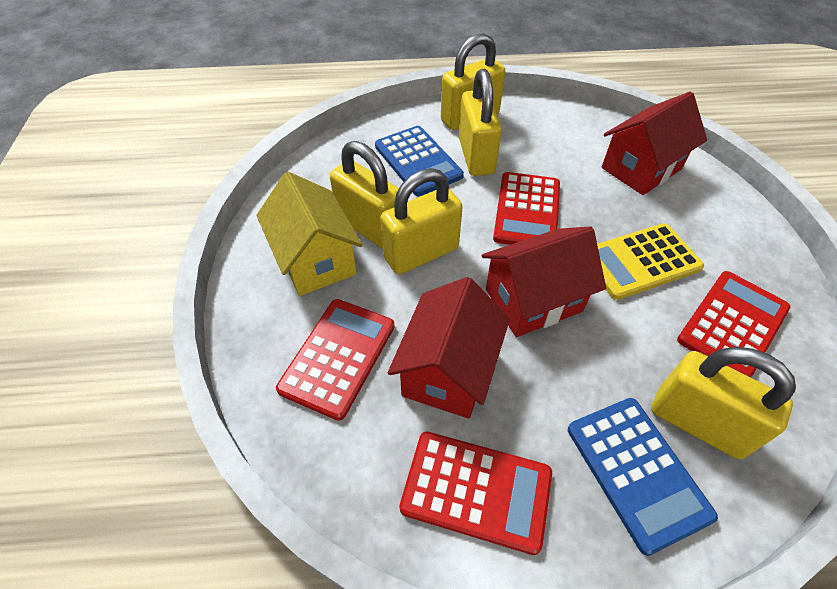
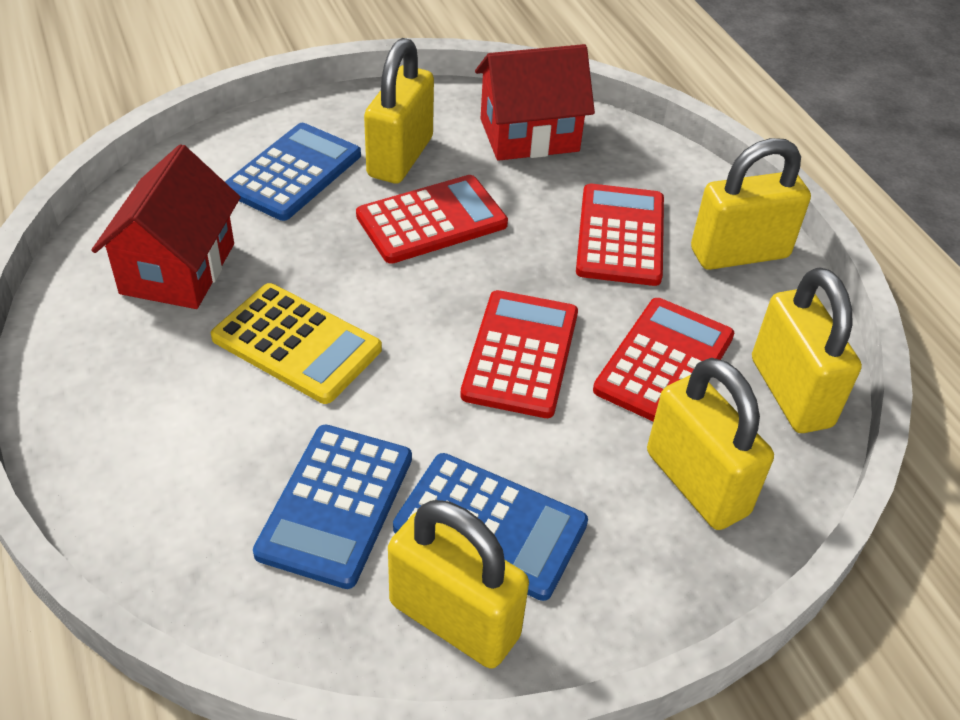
blue calculator: [375,126,464,196] [568,398,718,556] = 2 -> [225,123,361,221] [253,424,412,589] [393,453,588,601] = 3
red house: [388,277,510,419] [482,226,606,337] [602,92,707,195] = 3 -> [92,144,240,309] [475,44,595,161] = 2
yellow house: [256,172,363,296] = 1 -> none = 0

